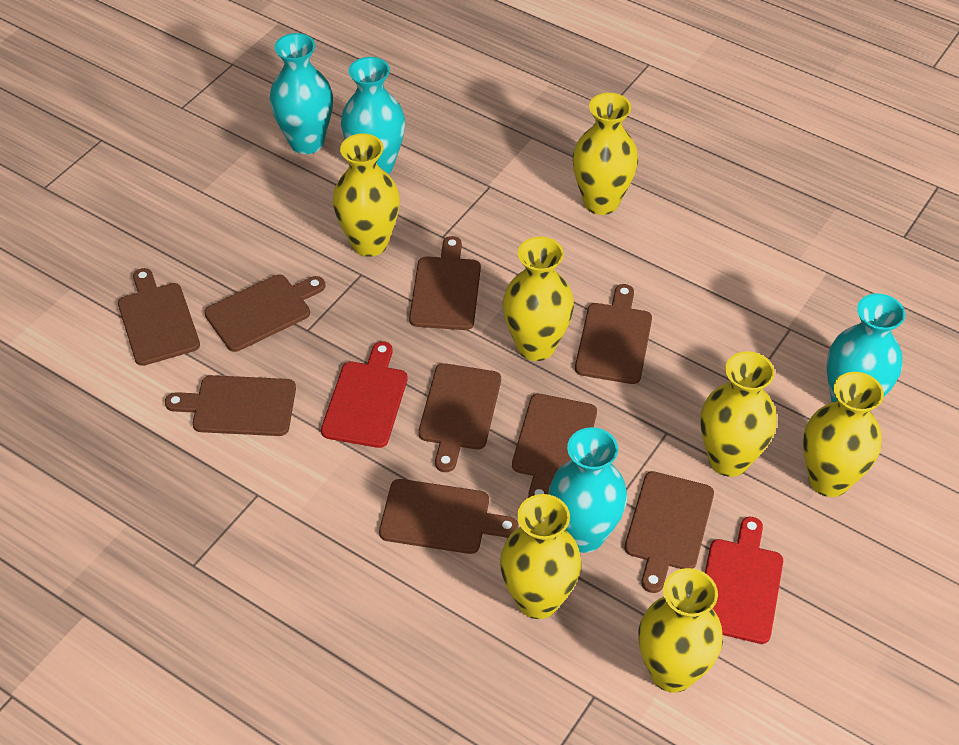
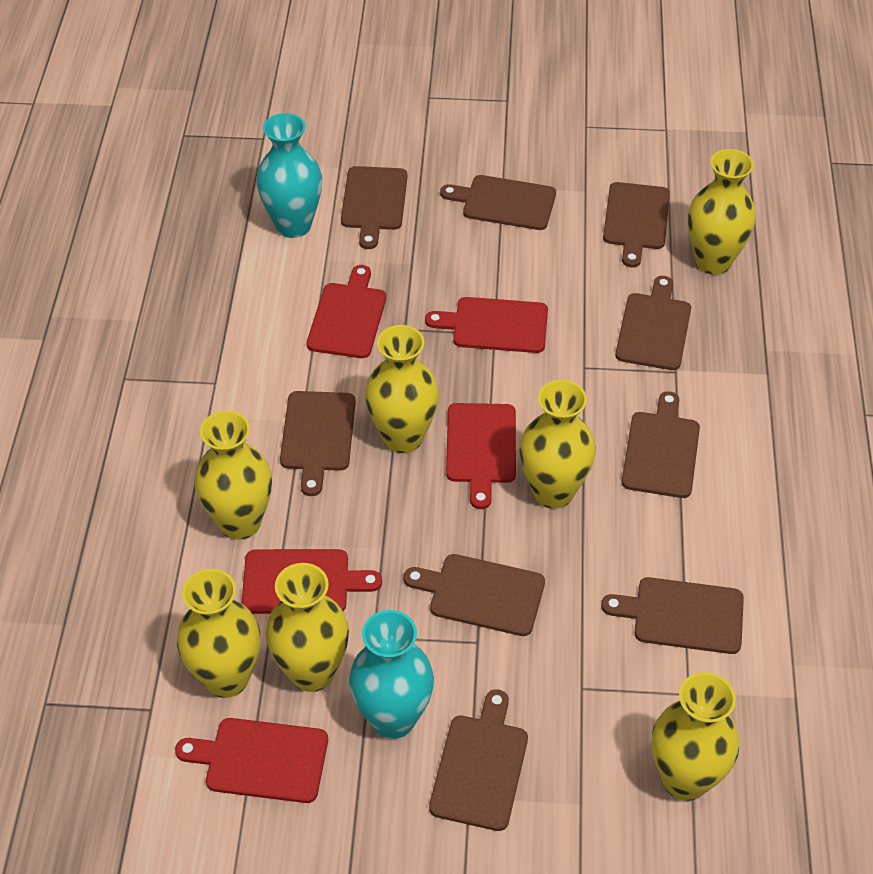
red cutting board: [321,341,408,448] [705,517,783,644] = 2 -> [175,718,328,803] [241,549,382,614] [307,265,386,358] [425,297,548,353] [446,403,516,509] = 5
turquoise vase: [270,33,333,154] [341,57,405,175] [549,427,627,553] [827,293,905,403] = 4 -> [256,113,322,238] [349,610,434,739] = 2

